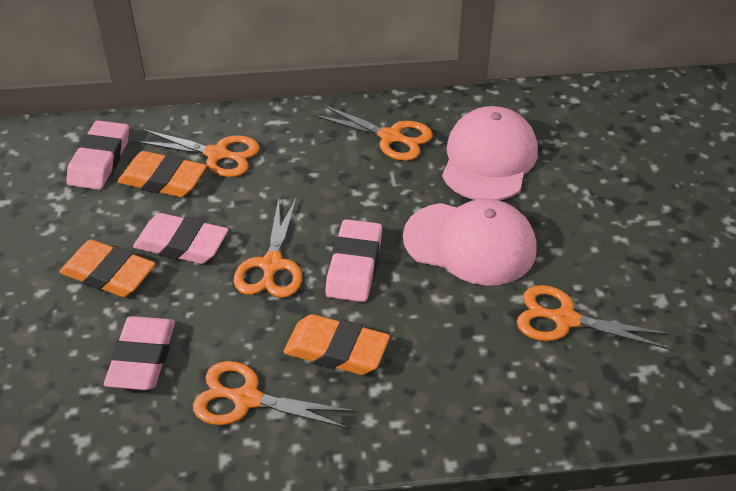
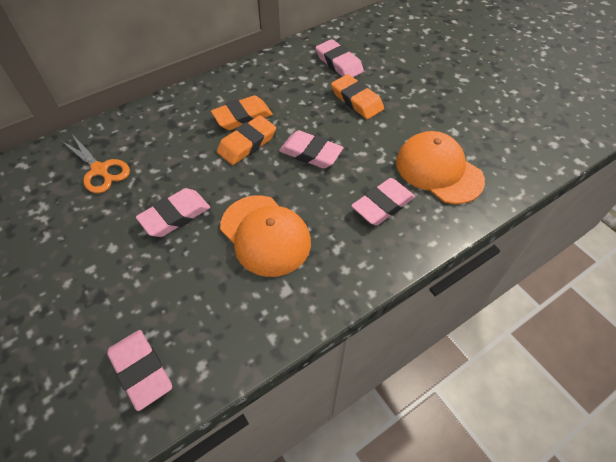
orange cap: none = 0 -> [220,196,311,277] [396,131,485,204] = 2
orange scissors: [135,129,259,177] [193,361,355,429] [234,197,302,298] [314,105,433,161] [517,285,670,349] = 5 -> [62,134,130,193] = 1
pink cap: [403,199,537,286] [442,106,538,201] = 2 -> none = 0
pink eraser: [66,120,129,190] [104,316,175,390] [133,213,229,264] [325,219,382,302] = 4 -> [107,330,172,411] [136,188,210,237] [279,130,344,169] [316,39,364,77] [351,178,415,225] = 5

